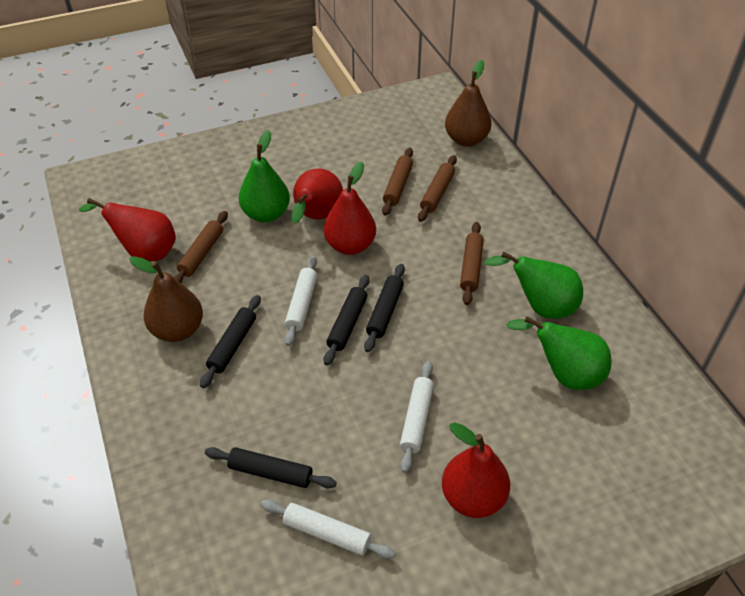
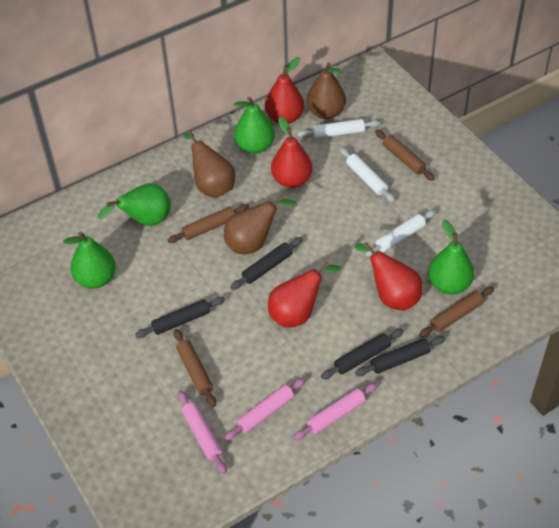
brown pear: [129,256,203,342] [445,60,492,147] = 2 -> [183,131,235,198] [224,195,297,254] [307,62,346,119] = 3
green pear: [239,130,290,222] [484,251,583,319] [506,316,611,390] = 3 -> [63,231,116,289] [98,183,171,226] [234,96,275,154] [428,220,474,294] = 4
pink rolling pin: none = 0 -> [178,390,227,474] [224,378,306,441] [294,383,378,440] = 3

